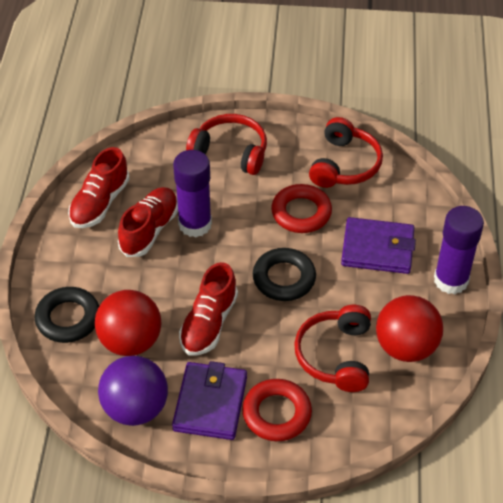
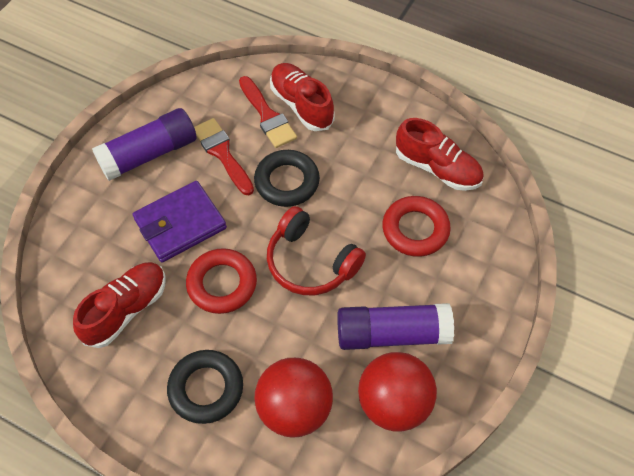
purple ball: [98,356,168,426] = 1 -> none = 0
purple wallet: [172,361,247,440] [341,217,416,274] = 2 -> [133,181,227,262] = 1
red brush: none = 0 -> [194,118,254,195] [239,76,297,148] = 2
red headphones: [186,114,267,175] [294,305,371,392] [309,117,383,188] = 3 -> [267,206,366,295] = 1

